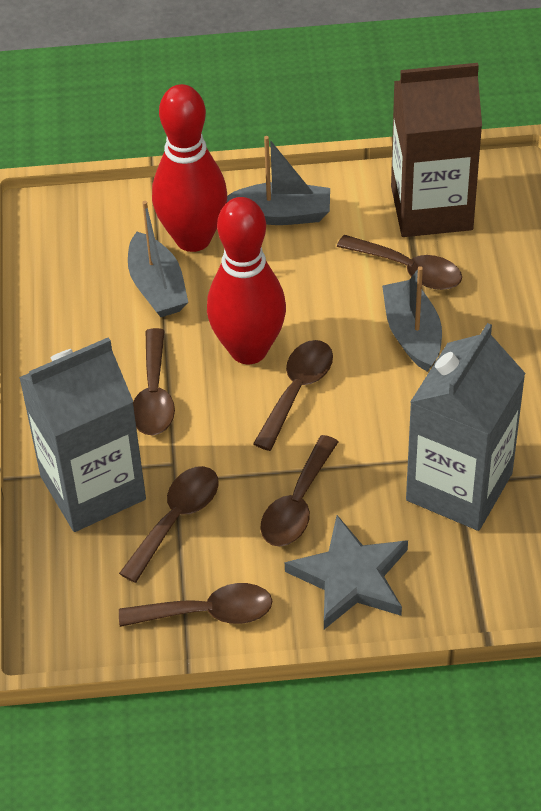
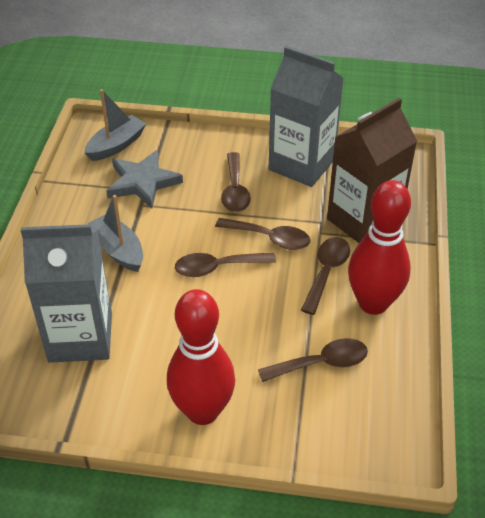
brown spoon: [119,466,219,583] [119,583,272,627] [133,328,175,435] [253,340,333,451] [260,435,338,546] [337,235,462,290] = 6 -> [175,252,276,277] [215,218,310,250] [221,152,251,212] [258,338,368,382] [301,237,350,315] = 5
grey boat: [128,201,188,317] [227,136,330,225] [382,266,442,372] = 3 -> [84,89,146,161] [88,195,143,272] = 2

